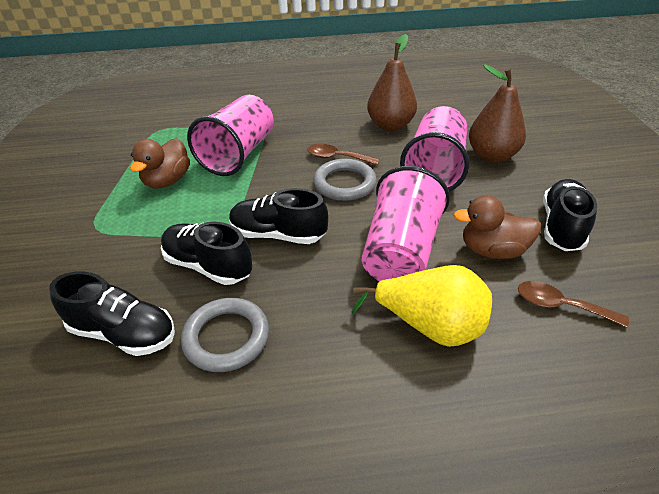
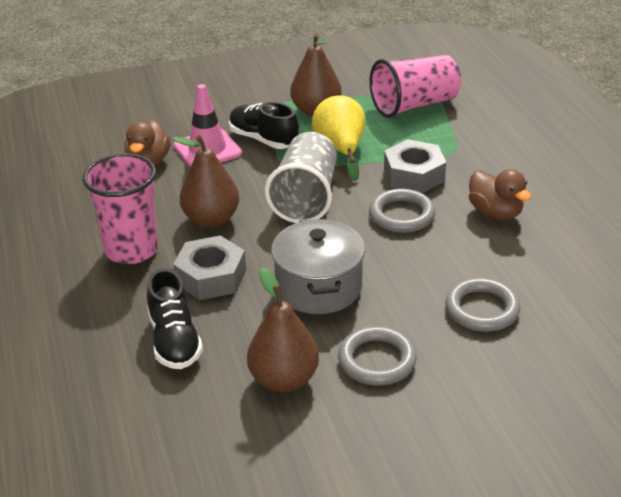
black shoe: [49,271,175,356] [161,222,252,285] [229,188,328,244] [543,179,597,251] = 4 -> [147,269,203,369] [229,102,299,149] = 2
brown pear: [367,34,417,131] [469,64,526,163] = 2 -> [172,135,239,227] [247,268,319,392] [290,33,342,116] = 3
brown spoon: [307,144,380,165] [518,281,629,328] = 2 -> none = 0
grey cup: none = 0 -> [265,132,337,223] = 1
grey nut: none = 0 -> [173,236,246,300] [384,139,446,193] = 2
grey pot: none = 0 -> [271,219,365,314] = 1
grey ring: [181,298,269,372] [313,159,377,201] = 2 -> [338,326,417,386] [369,189,435,233] [445,278,521,332] = 3
pink cup: [187,95,274,176] [362,166,450,281] [400,106,470,191] = 3 -> [83,154,158,264] [370,55,461,118] = 2
pink traffic cone: none = 0 -> [174,84,242,167] = 1

